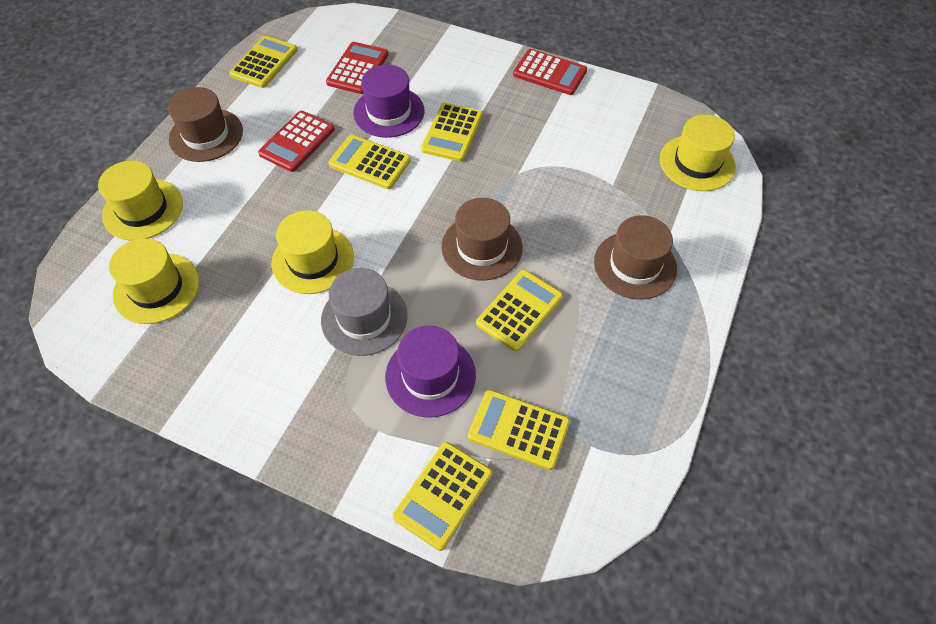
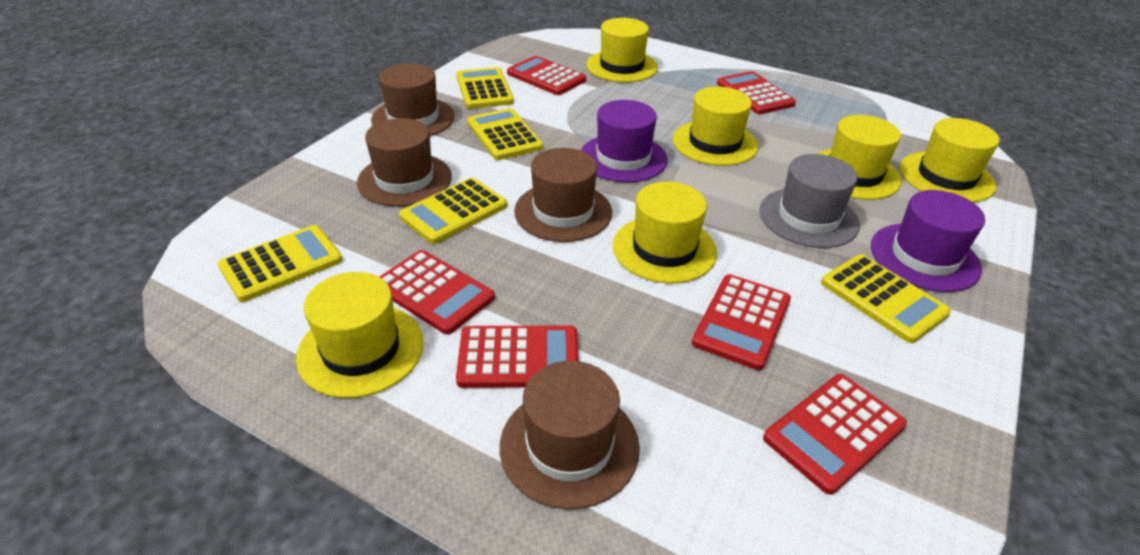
brown hat: [168,87,243,162] [441,198,523,281] [594,215,677,300] = 3 -> [357,118,452,207] [371,63,455,136] [500,361,640,510] [514,148,612,242] = 4
red calculator: [258,111,335,172] [326,42,388,94] [513,49,587,95] = 3 -> [380,250,495,334] [456,326,579,388] [507,56,586,95] [692,274,791,370] [717,71,796,114] [763,374,907,495] = 6
yellow calculator: [229,36,298,88] [328,135,411,189] [393,442,492,551] [421,103,483,162] [468,390,570,470] [476,270,563,352] = 6 -> [218,225,343,302] [399,178,507,244] [456,67,514,109] [467,108,543,160] [821,254,951,343] = 5
yellow hat: [98,161,183,241] [109,238,199,324] [272,210,354,294] [660,115,736,191] = 4 -> [296,272,424,398] [586,18,658,82] [613,182,717,283] [673,87,758,166] [817,115,902,200] [900,118,1000,203] = 6

